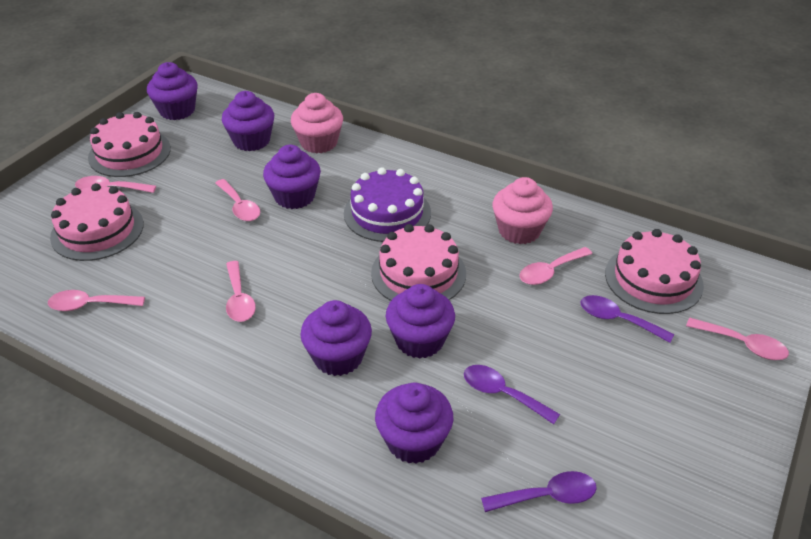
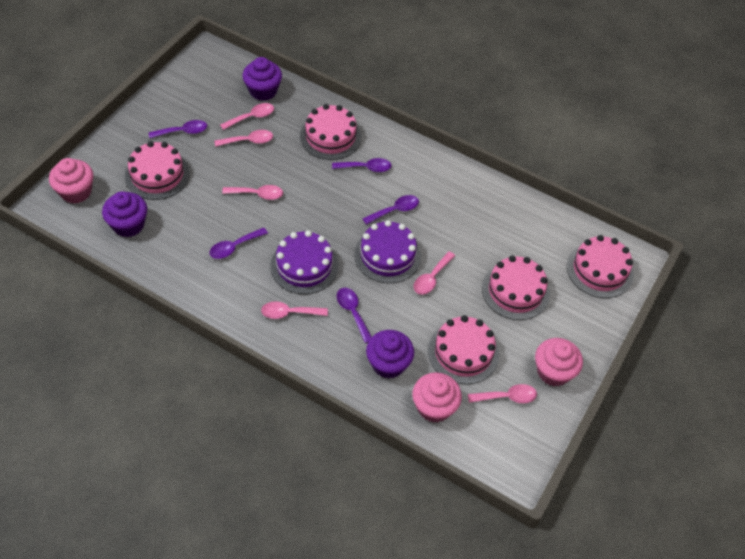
pink cake: [50,183,144,261] [88,112,171,177] [371,224,466,301] [605,229,704,314] = 4 -> [125,141,190,200] [300,104,361,160] [428,315,499,384] [482,256,550,320] [567,235,634,298] = 5
pink cupcake: [291,93,343,154] [492,177,553,244] = 2 -> [49,158,94,204] [412,372,462,423] [535,338,583,386] = 3
purple cake: [344,167,431,242] = 1 -> [270,230,338,294] [354,220,421,283] = 2
purple cupcake: [147,62,198,120] [222,91,274,151] [263,145,321,209] [300,300,372,376] [375,383,453,464] [386,284,455,359] = 6 -> [102,191,147,237] [242,57,282,101] [366,330,414,379] = 3
purple spoon: [464,365,560,424] [481,471,597,512] [580,295,674,343] = 3 -> [149,120,207,138] [209,228,268,259] [332,158,392,172] [337,288,372,343] [362,195,419,225] = 5

